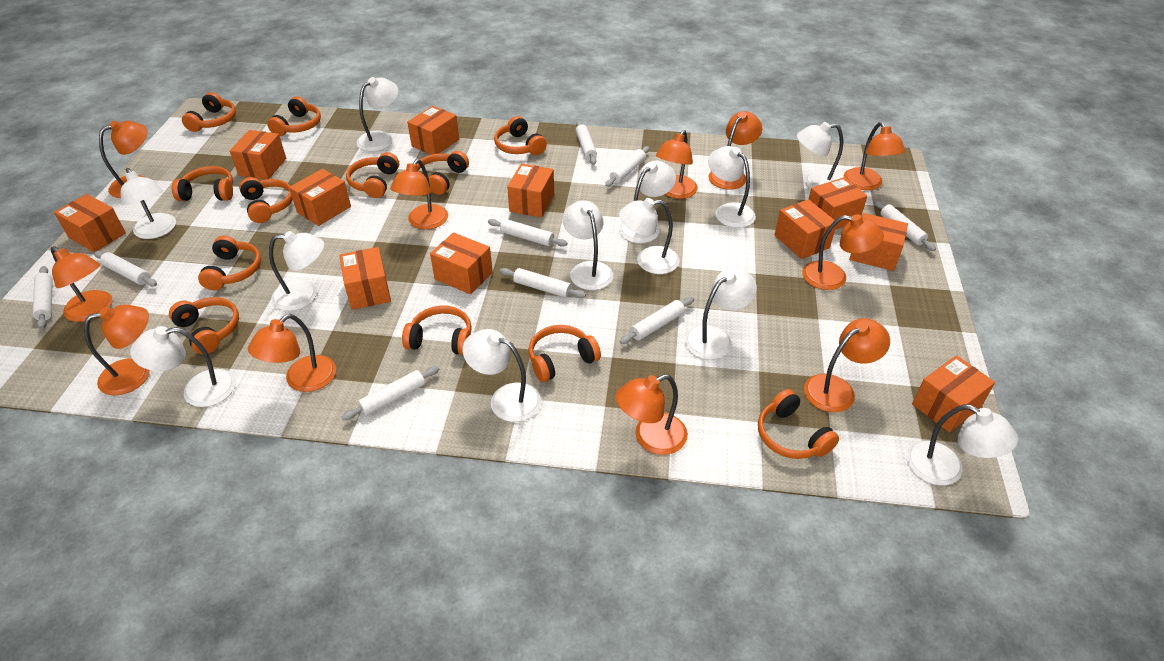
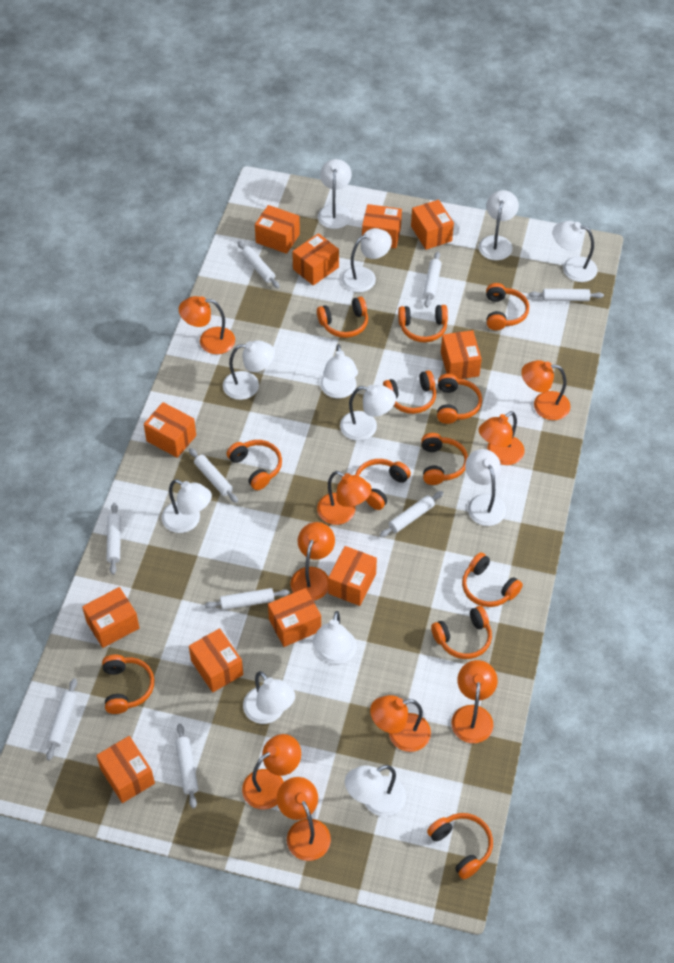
orange lamp: [51,246,112,322] [84,305,150,395] [99,121,148,198] [248,314,336,392] [390,159,448,229] [616,374,688,455] [656,130,698,199] [708,111,762,190] [802,214,884,290] [804,318,890,412] [844,122,905,190] = 11 -> [179,296,235,354] [242,734,301,809] [277,777,331,861] [290,522,335,601] [317,471,372,525] [370,695,431,752] [451,660,498,743] [479,411,525,465] [521,360,571,420] = 9

